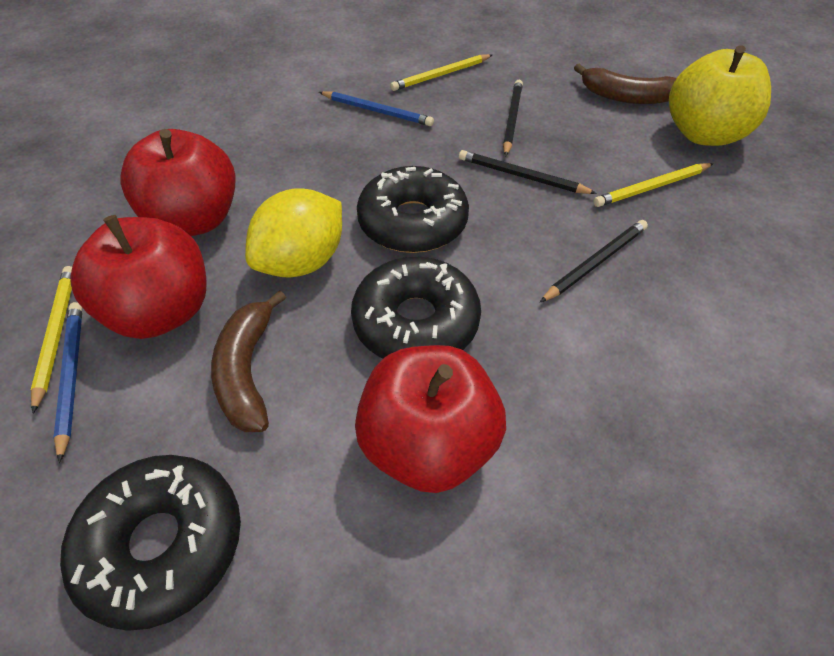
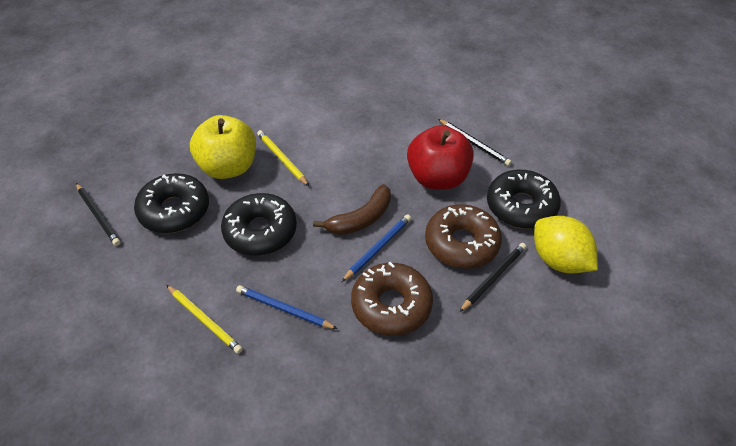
brown banana: [211,290,286,432] [574,64,676,104] = 2 -> [313,184,391,235] = 1
brown donut: none = 0 -> [351,262,433,336] [425,204,502,269] = 2
red apple: [70,215,207,339] [120,129,235,236] [355,345,506,493] = 3 -> [407,125,474,190] = 1
yellow pencil: [31,266,72,413] [390,54,492,91] [593,163,714,207] = 3 -> [167,285,243,354] [257,130,309,186] = 2

